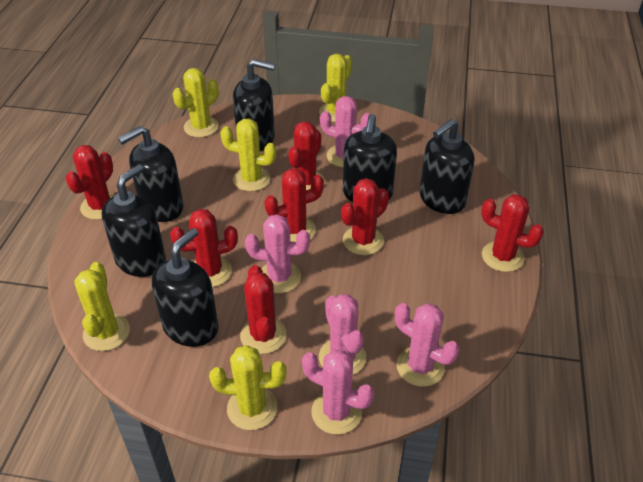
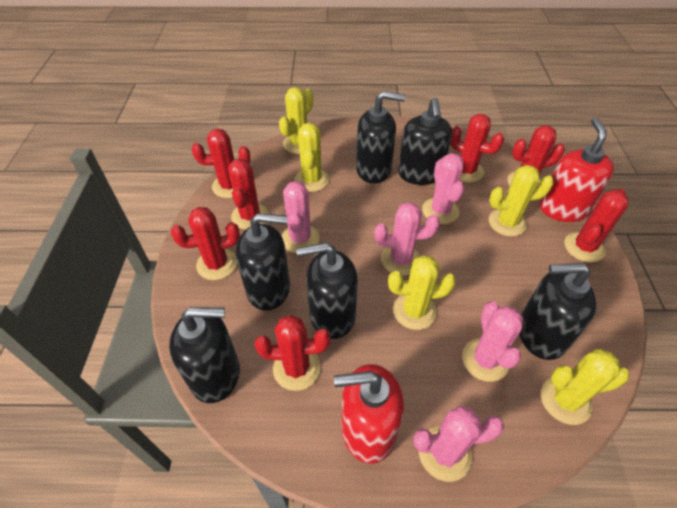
red soap dispenser: none = 0 -> [334,364,404,464] [540,118,614,222] = 2

